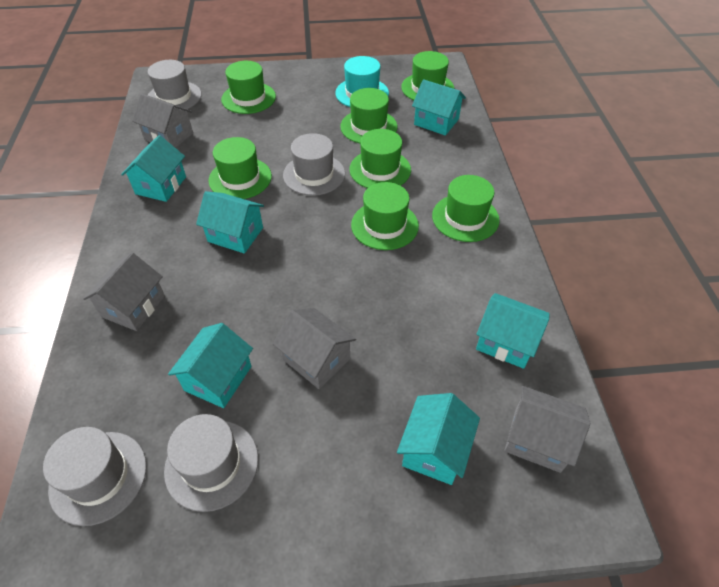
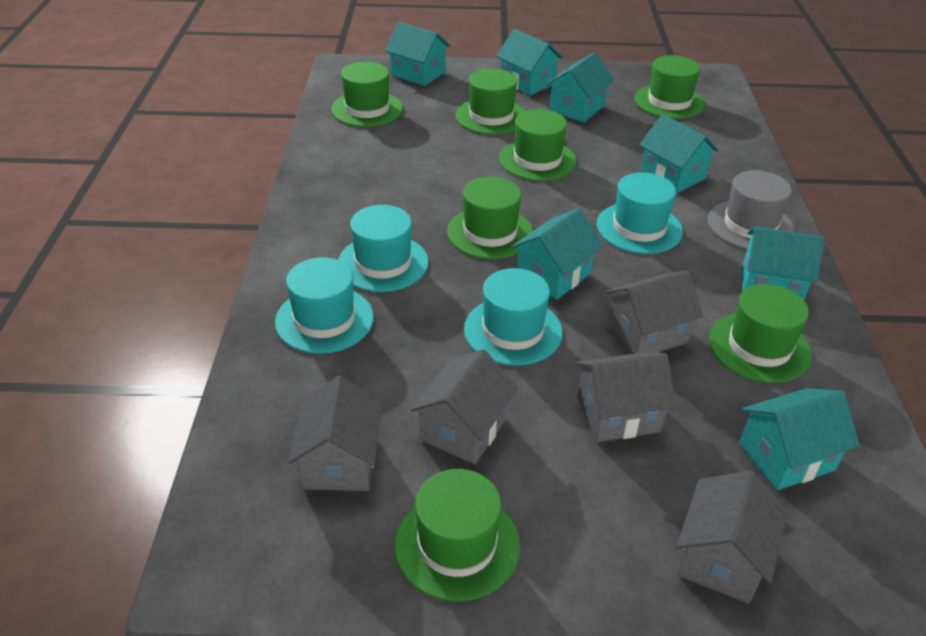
grey hat: [43,427,147,526] [148,60,202,109] [164,414,258,512] [283,133,345,196] = 4 -> [708,170,795,249] = 1
grey house: [83,252,165,331] [132,94,193,148] [273,308,356,389] [505,386,591,473] = 4 -> [288,376,382,491] [410,349,518,464] [576,352,676,442] [605,270,703,354] [677,470,788,604] = 5
turquoise hat: [335,56,389,107] = 1 -> [275,257,374,354] [338,205,429,292] [464,268,563,366] [597,173,683,254] = 4
turquoise house: [121,135,186,202] [168,323,253,408] [196,191,264,254] [397,393,480,485] [412,79,466,136] [476,293,550,369] = 6 -> [385,22,450,86] [496,29,563,96] [511,208,603,300] [546,52,614,123] [640,114,719,193] [739,388,860,490] [743,227,824,300] = 7

